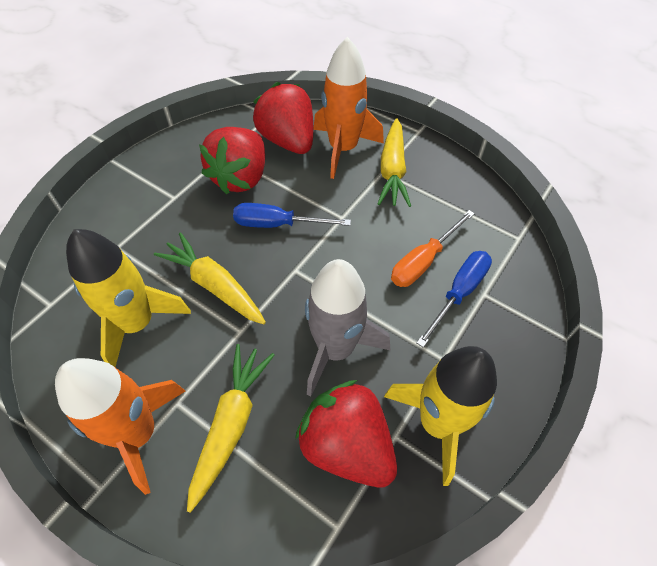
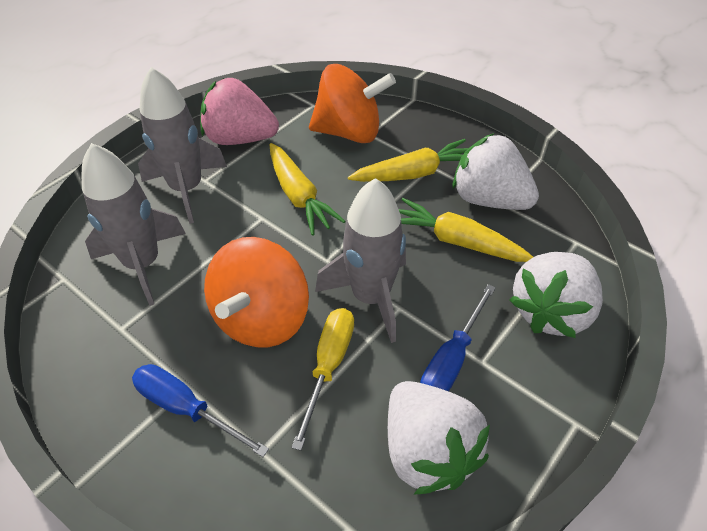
grey rocket: [305,259,390,396] = 1 -> [82,143,186,306] [138,67,227,224] [315,178,406,343] = 3
orange rocket: [55,358,185,495] [313,37,384,179] = 2 -> none = 0
orange screwdriver: [391,210,475,287] = 1 -> none = 0
orange spinning top: none = 0 -> [204,237,309,347] [309,64,396,143] = 2
pink strawberry: none = 0 -> [200,78,279,145] = 1
red strawberry: [199,127,265,195] [253,82,313,154] [295,380,397,487] = 3 -> none = 0
white strawberry: none = 0 -> [388,381,490,494] [453,133,539,210] [509,252,603,338] = 3
yellow rocket: [66,229,191,367] [384,346,497,486] = 2 -> none = 0
yellow screwdriver: none = 0 -> [291,308,354,451] = 1

